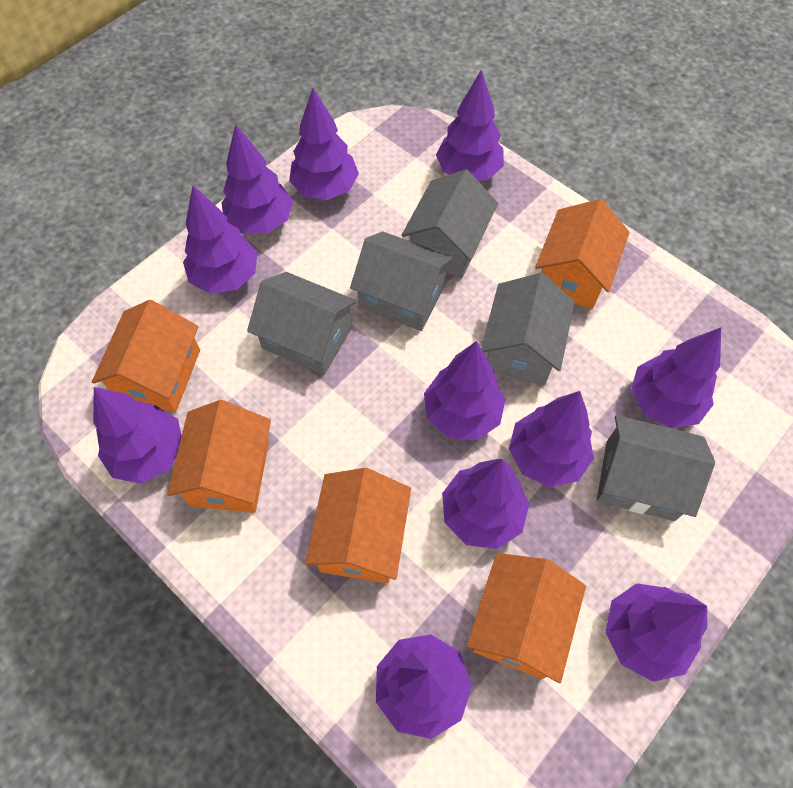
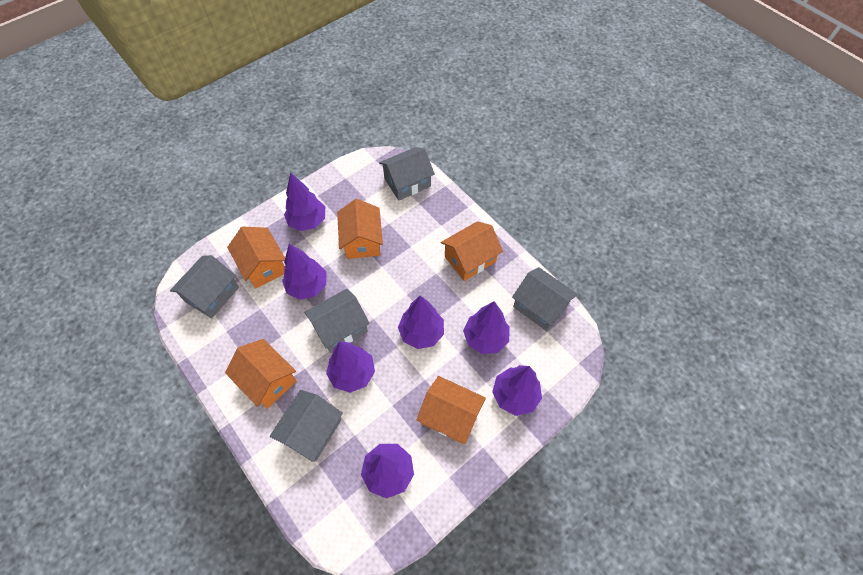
purple tree: [93,387,182,484] [183,185,258,294] [221,124,293,234] [289,88,359,200] [376,634,472,739] [424,341,506,440] [436,70,504,181] [442,459,529,549] [509,391,594,487] [605,583,707,682] [631,328,721,428] = 11 -> [282,244,327,300] [284,173,325,231] [326,341,375,393] [361,444,414,499] [398,295,444,349] [463,301,510,354] [492,365,542,416] = 7

